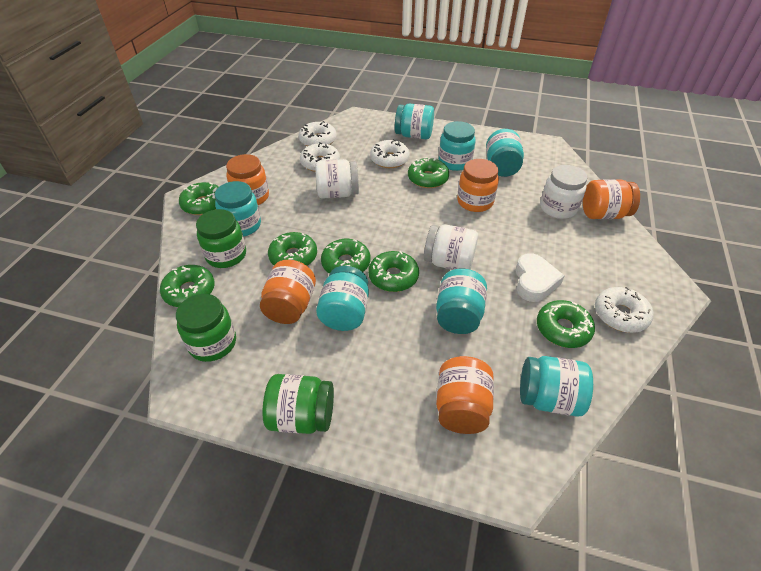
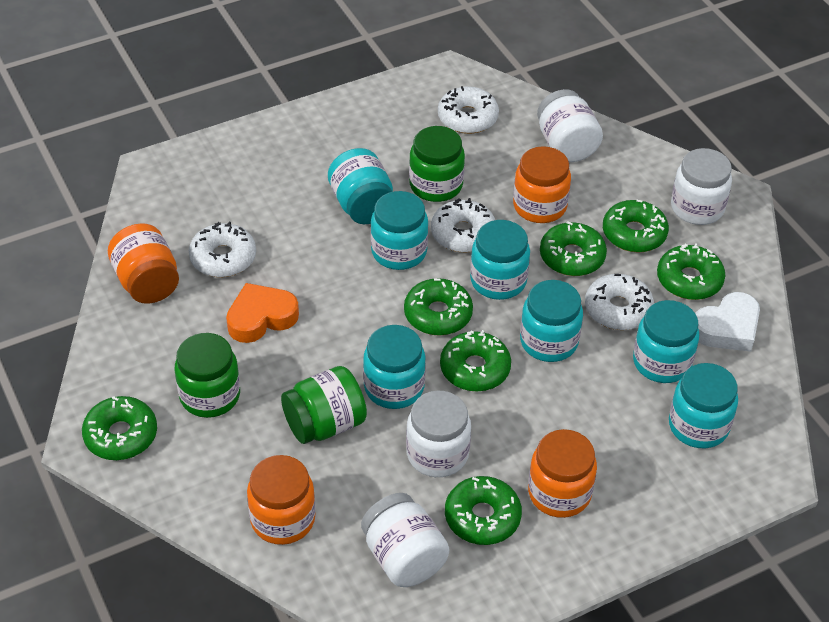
orange heart: none = 0 -> [226,283,299,343] = 1
orange jar: [226,154,269,205] [260,260,316,324] [436,356,494,434] [457,159,499,212] [583,179,640,219] = 5 -> [108,223,179,304] [247,455,316,545] [513,146,571,223] [528,429,597,518] = 4
white jar: [315,159,359,199] [424,224,478,270] [540,165,587,219] = 3 -> [361,493,449,587] [406,391,471,477] [537,89,603,162] [671,148,732,225] = 4

